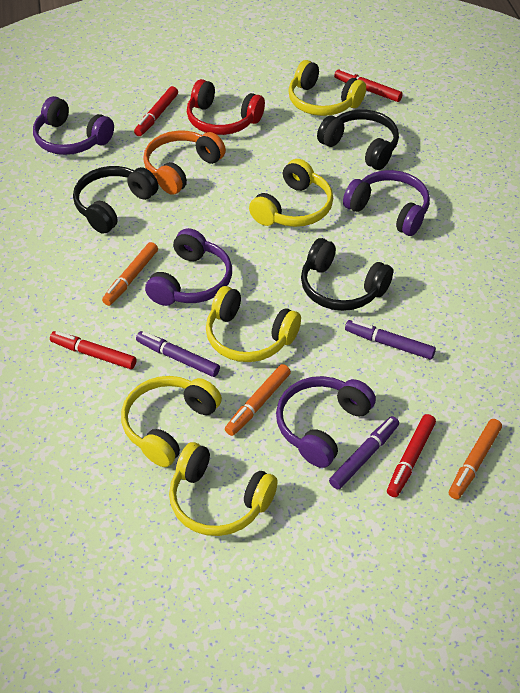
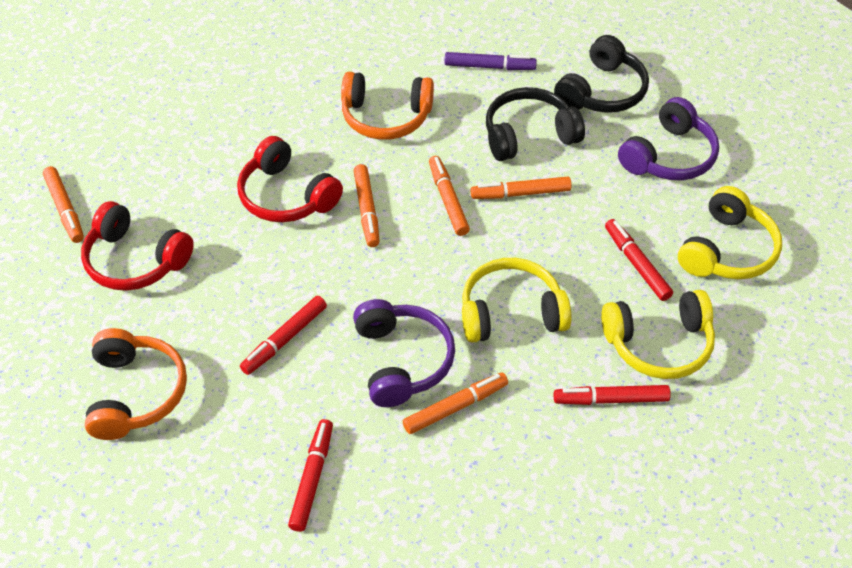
black headphones: [73,166,159,234] [301,238,393,311] [317,109,399,170] = 3 -> [486,87,585,161] [554,35,649,113] = 2
orange headphones: [143,131,226,195] = 1 -> [85,328,187,440] [341,72,434,140] = 2
orange marker: [102,242,158,306] [225,364,291,436] [449,419,502,499] = 3 -> [43,166,84,243] [354,164,380,247] [403,372,508,434] [429,156,470,236] [471,177,572,199] = 5
purple headphones: [33,96,114,155] [145,228,232,306] [276,376,376,468] [343,170,430,236] = 4 -> [353,299,455,407] [618,97,719,181] = 2
purple marker: [136,331,220,377] [329,416,399,489] [345,320,436,360] = 3 -> [444,52,537,70] = 1
red headphones: [187,79,265,135] = 1 -> [81,201,194,291] [237,136,343,222] = 2
yellow headphones: [121,376,222,467] [169,442,278,536] [206,286,301,362] [249,159,333,227] [288,60,366,116] = 5 -> [462,258,571,343] [601,290,715,379] [678,186,782,279] = 3

